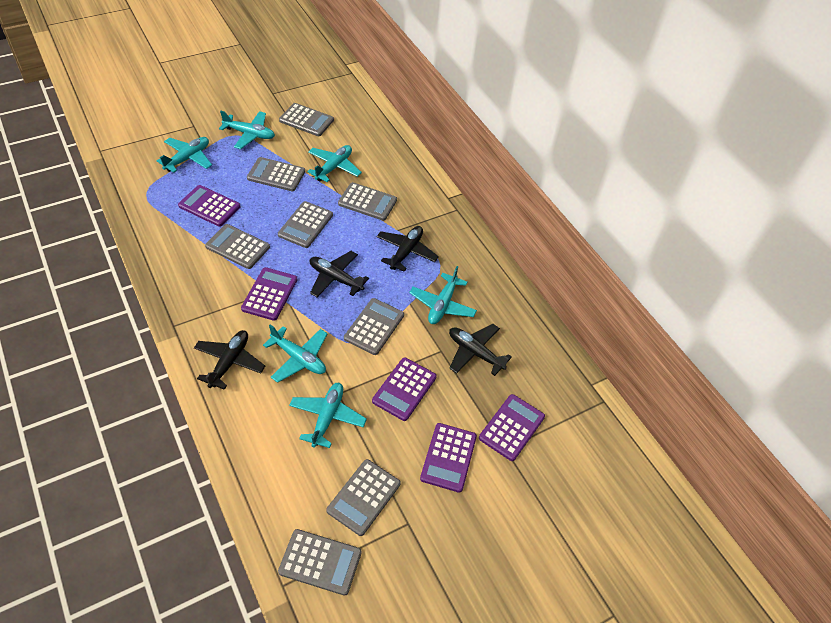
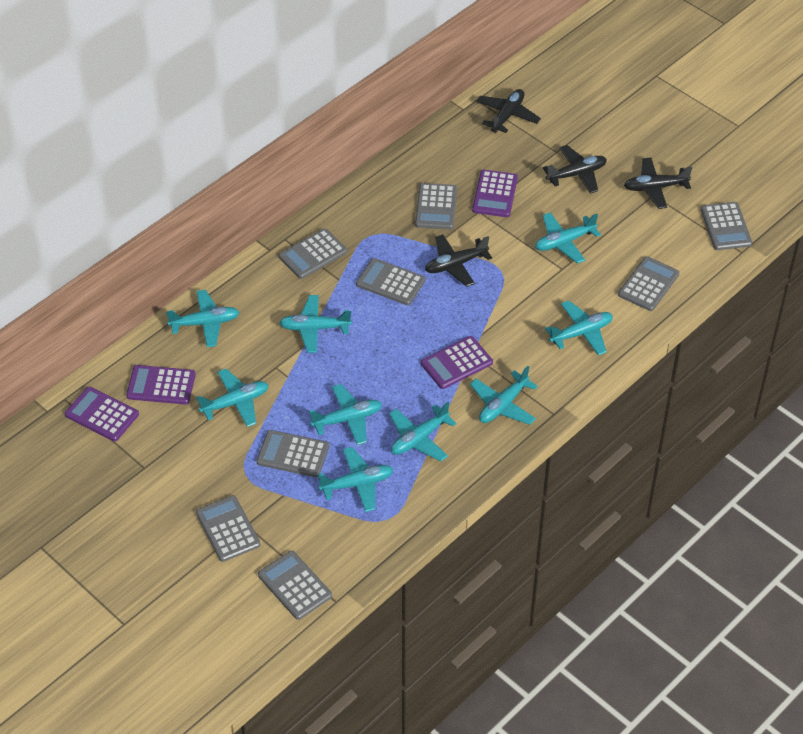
purple calculator: [178,185,241,227] [241,267,297,321] [372,357,437,421] [420,423,477,493] [479,394,545,461] = 5 -> [65,387,139,441] [126,365,196,405] [421,336,493,389] [472,170,518,217] = 4
turquoise plane: [157,137,212,173] [219,111,275,149] [263,324,328,383] [289,383,367,448] [307,145,362,182] [409,266,477,324] = 6 -> [166,290,239,347] [197,369,268,427] [279,295,352,353] [309,384,382,445] [318,447,393,512] [389,402,457,462] [470,366,538,425] [535,212,601,264] [545,301,613,356] = 9

